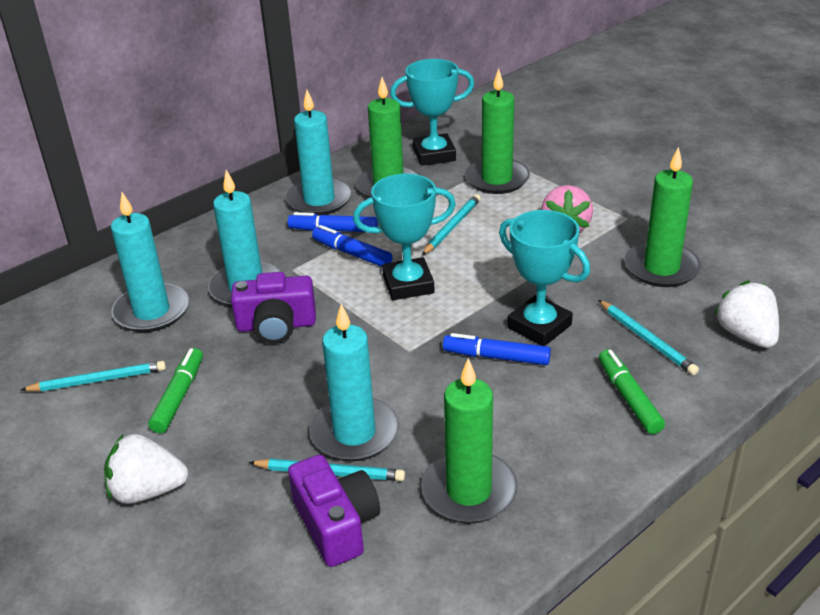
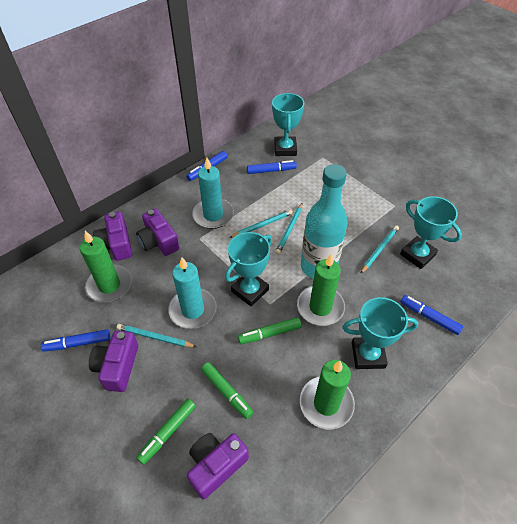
blue marker: [288,212,378,232] [312,225,392,267] [443,333,551,365] = 3 -> [41,329,110,352] [186,151,228,181] [247,160,297,174] [400,295,463,335] = 4
green candle: [356,77,419,198] [421,358,517,523] [465,69,530,194] [625,147,701,287] = 4 -> [80,231,132,303] [297,254,345,326] [300,360,355,429] = 3
green marker: [148,348,203,433] [599,349,665,434] = 2 -> [136,399,196,465] [201,362,253,419] [238,317,302,344] = 3
pink strawberry: [541,185,593,232] = 1 -> none = 0
purple camera: [231,272,316,343] [288,455,380,567] = 2 -> [89,331,138,392] [93,212,132,261] [136,208,180,256] [187,433,249,499] = 4
turquoise bottle: none = 0 -> [301,164,348,279] = 1
turquoise candle: [111,192,189,332] [208,170,281,307] [286,90,352,216] [309,304,399,461] = 4 -> [168,257,217,329] [192,158,234,229] = 2
turquoise trophy: [353,174,456,300] [390,59,475,166] [499,210,590,346] = 3 -> [225,232,272,306] [272,93,304,156] [343,297,418,369] [400,196,462,269] = 4
white strawberry: [104,434,188,504] [714,281,779,348] = 2 -> none = 0

